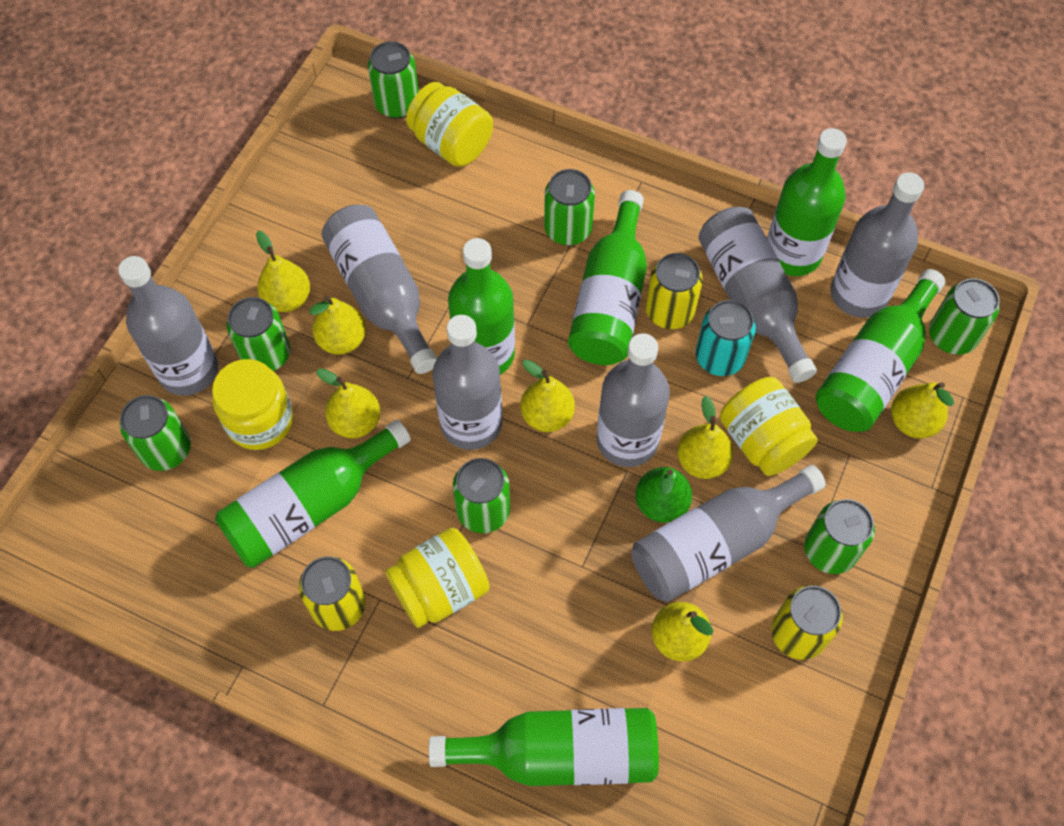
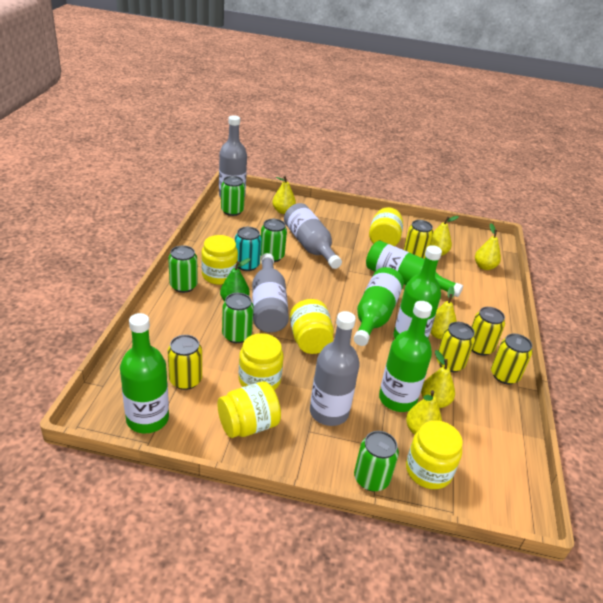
green bottle: [215,420,411,568] [429,708,659,786] [448,238,515,375] [568,190,647,365] [767,128,847,276] [816,269,945,432] = 6 -> [120,313,169,433] [354,267,404,346] [366,241,463,297] [379,301,432,412] [393,245,442,338] = 5
green can: [120,395,191,471] [227,297,290,371] [368,41,419,119] [453,458,510,533] [544,169,595,245] [804,499,875,574] [929,278,1000,355] = 7 -> [168,245,198,293] [221,176,245,216] [222,293,254,343] [261,219,287,262] [354,431,399,491] = 5
grey bottle: [118,256,218,396] [322,205,437,374] [433,315,502,450] [596,333,670,467] [631,465,826,602] [698,207,817,383] [830,172,924,318] = 7 -> [219,115,247,198] [252,253,289,333] [284,203,342,269] [310,311,360,426] = 4
yellow can: [299,557,366,631] [646,253,703,329] [771,586,843,660] = 3 -> [168,335,202,390] [404,220,433,259] [436,322,475,372] [471,307,505,356] [491,333,532,384] = 5
yellow jar: [212,359,293,450] [385,528,490,628] [406,82,493,167] [720,377,817,476] = 4 -> [201,235,238,285] [217,381,281,438] [239,333,284,390] [290,299,334,354] [369,207,403,246] [406,420,463,489] = 6
yellow pear: [256,231,310,312] [309,296,366,355] [316,368,380,438] [520,360,575,432] [651,602,713,662] [677,396,733,479] [891,382,954,439] = 7 -> [272,176,296,214] [406,390,442,435] [421,350,455,408] [430,216,459,256] [431,286,457,339] [475,223,501,270] = 6

